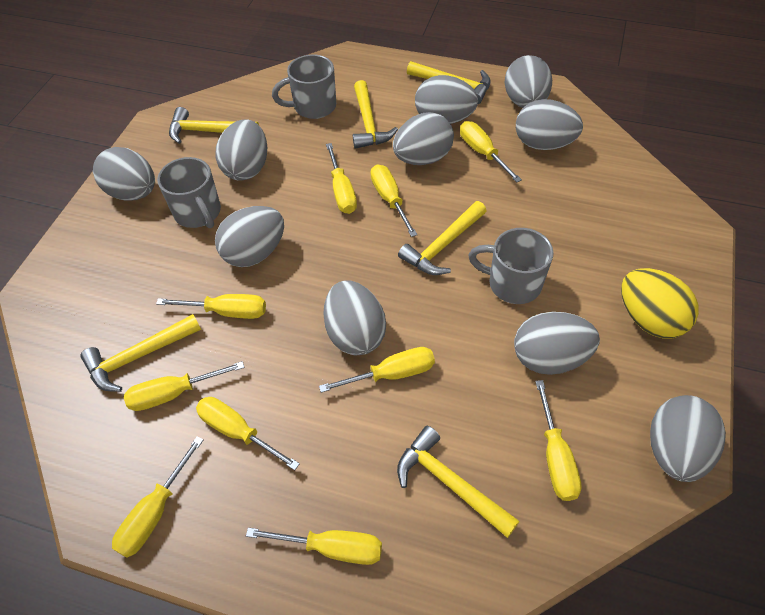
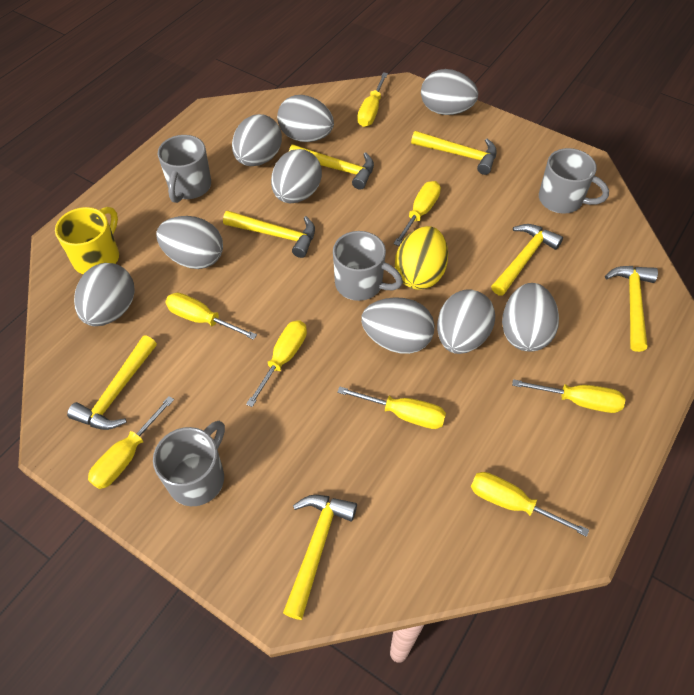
grey egg: [93,147,155,200] [215,119,267,181] [215,206,284,267] [323,280,386,356] [393,112,454,165] [415,75,478,124] [504,55,552,108] [514,312,600,375] [516,99,583,150] [650,395,726,482] = 10 -> [74,263,135,326] [156,216,223,269] [232,114,282,166] [271,149,322,203] [277,95,334,142] [361,297,435,354] [421,69,478,115] [437,289,495,354] [502,283,559,352] = 9
grey mug: [157,157,221,228] [272,54,336,119] [468,228,554,304] = 3 -> [153,421,225,506] [158,135,211,203] [333,231,403,301] [539,148,609,214] = 4
yellow hammer: [80,314,201,392] [169,107,259,144] [353,80,398,149] [397,426,520,538] [398,201,486,275] [407,61,491,104] = 6 -> [67,335,157,430] [223,211,315,258] [283,495,357,620] [289,144,374,190] [411,131,497,175] [491,224,563,296] [605,266,658,352] = 7
yellow mug: none = 0 -> [55,207,119,274] = 1
yellow screwdriver: [112,436,203,558] [124,361,245,411] [156,294,266,319] [196,397,300,470] [246,528,382,565] [319,347,435,393] [326,143,357,214] [370,164,417,237] [460,121,522,182] [535,380,582,501] = 10 -> [88,396,174,489] [165,292,257,340] [246,320,307,407] [337,386,446,429] [357,72,388,127] [393,181,441,246] [471,472,589,537] [512,379,625,413] = 8

